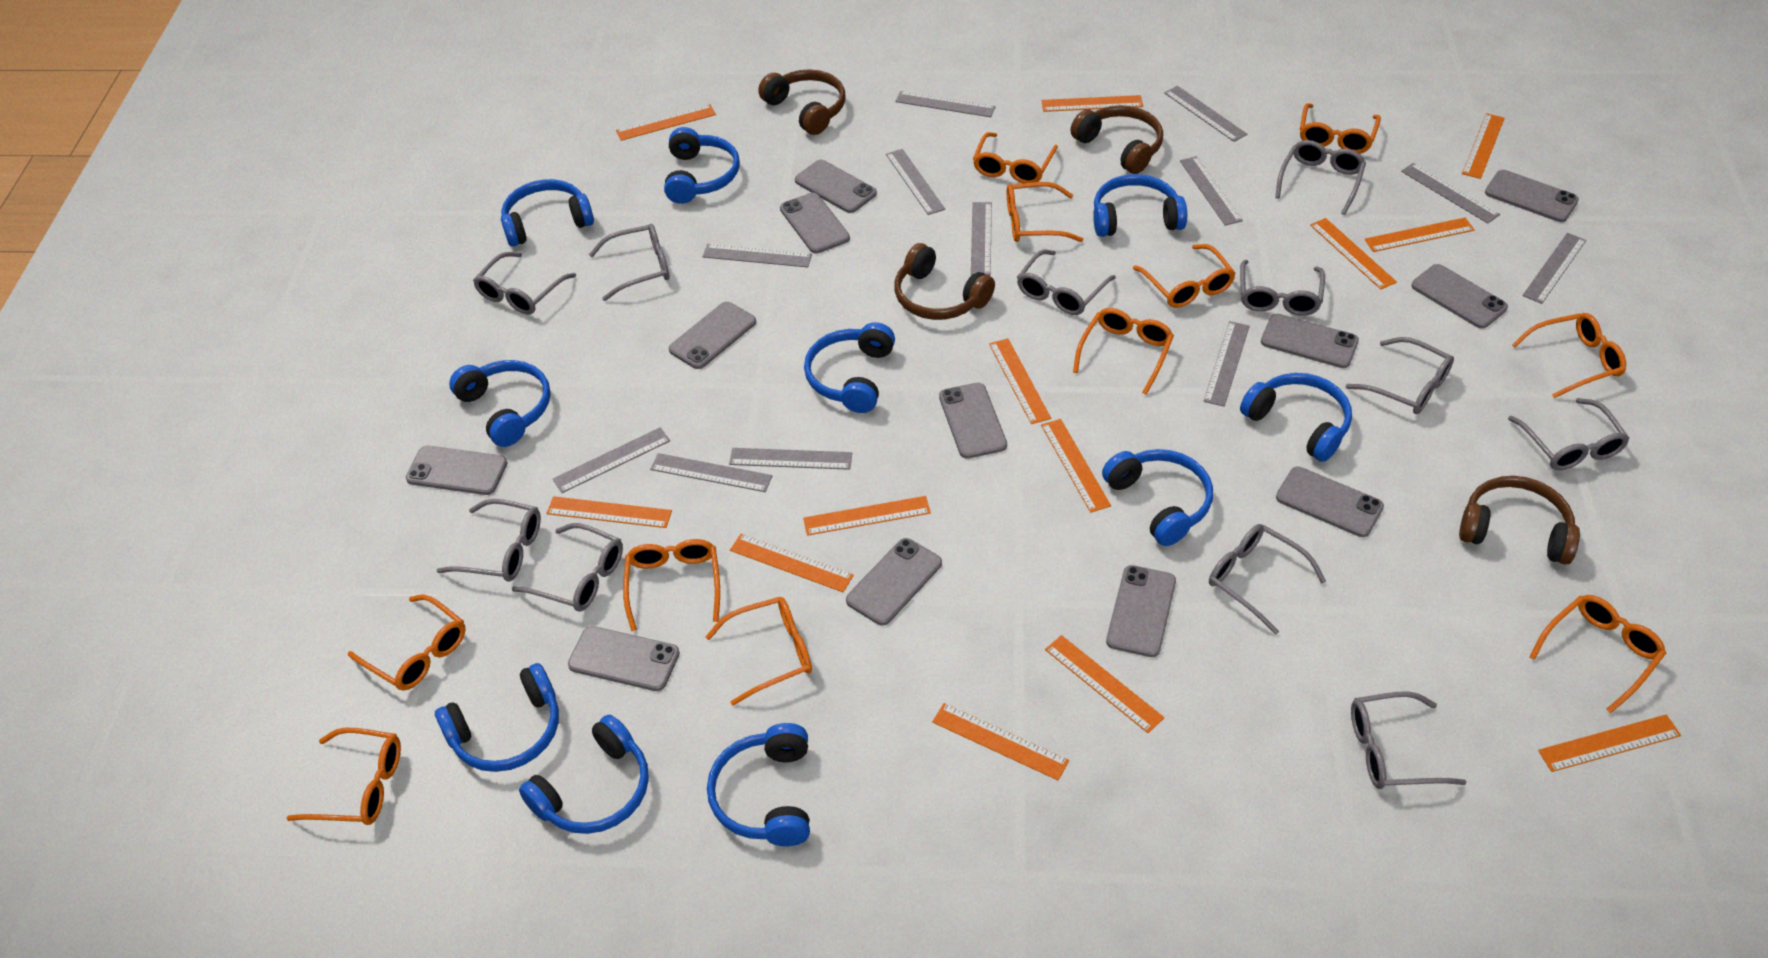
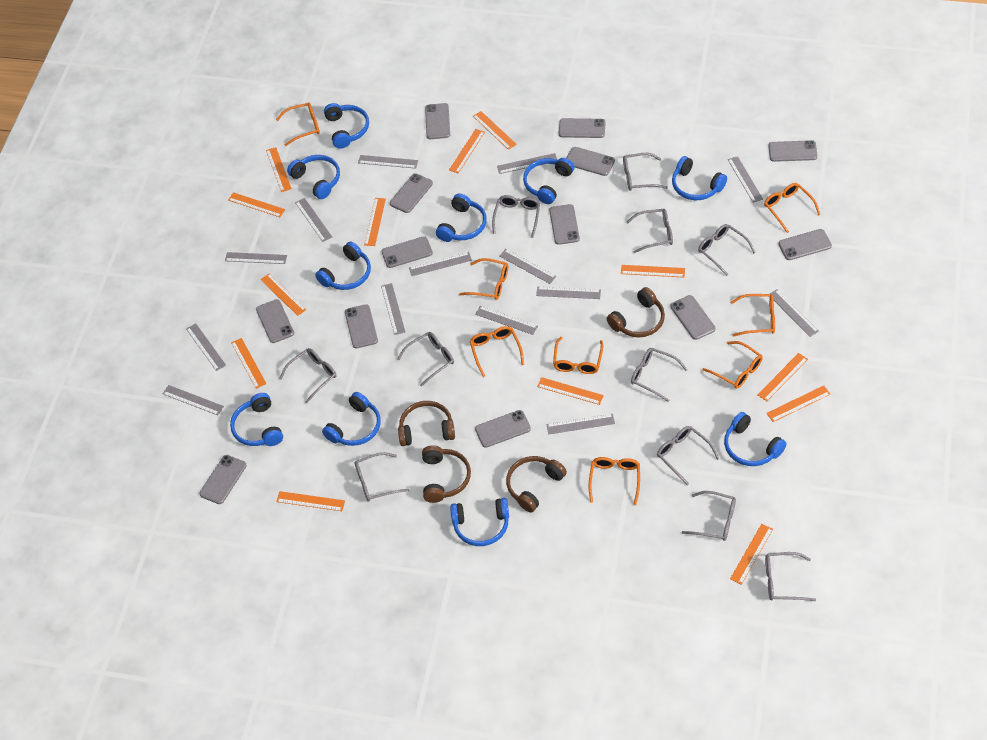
grey phone: [406,446,508,495] [568,626,680,691] [669,302,756,369] [780,193,850,254] [795,160,877,213] [846,538,942,626] [939,383,1007,459] [1106,565,1176,657] [1261,314,1359,368] [1276,467,1384,537] [1411,264,1508,329] [1485,170,1579,222] = 12 -> [199,455,247,504] [256,299,294,343] [345,304,378,348] [381,236,433,268] [390,173,433,213] [425,103,450,139] [475,410,531,448] [549,204,580,245] [559,118,605,138] [566,147,615,176] [670,295,716,340] [768,140,818,162] [778,229,832,260] = 13
grey ruler: [553,427,670,493] [650,453,772,492] [703,244,812,267] [729,448,852,470] [886,149,945,215] [895,91,996,117] [971,202,992,276] [1164,86,1247,142] [1180,156,1243,226] [1203,321,1250,407] [1401,163,1500,223] [1522,233,1586,304] = 12 -> [163,385,224,415] [186,323,226,371] [225,252,287,264] [295,198,332,242] [358,155,418,169] [381,283,405,335] [409,252,472,276] [475,306,538,335] [497,153,557,174] [499,249,556,284] [536,287,601,299] [546,414,615,435] [728,156,763,203] [770,289,819,337] = 14
orange glasses: [286,727,401,825] [348,594,466,691] [623,539,720,631] [705,597,812,706] [973,132,1058,183] [1007,182,1084,242] [1073,308,1174,395] [1133,244,1236,308] [1300,103,1381,154] [1512,313,1626,398] [1529,595,1666,713] = 11 -> [276,103,320,146] [459,258,508,300] [470,326,524,377] [553,337,604,374] [589,457,640,505] [702,341,763,389] [731,294,775,337] [764,183,820,233] = 8

